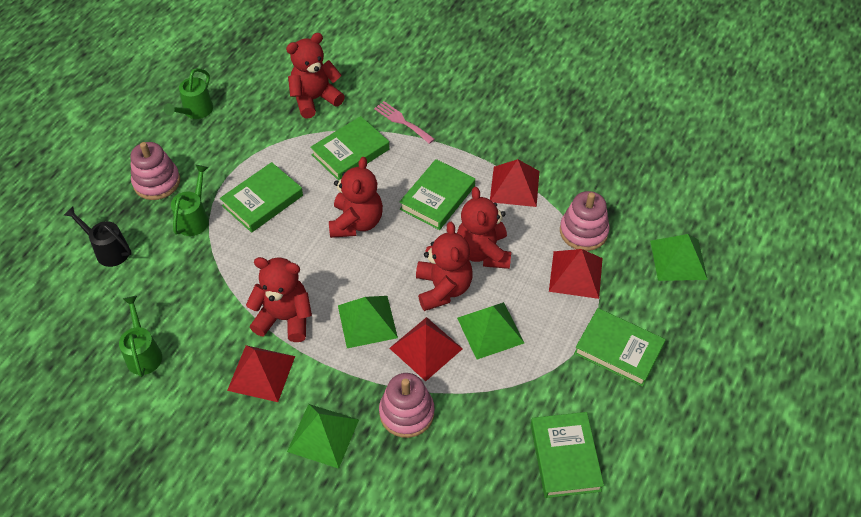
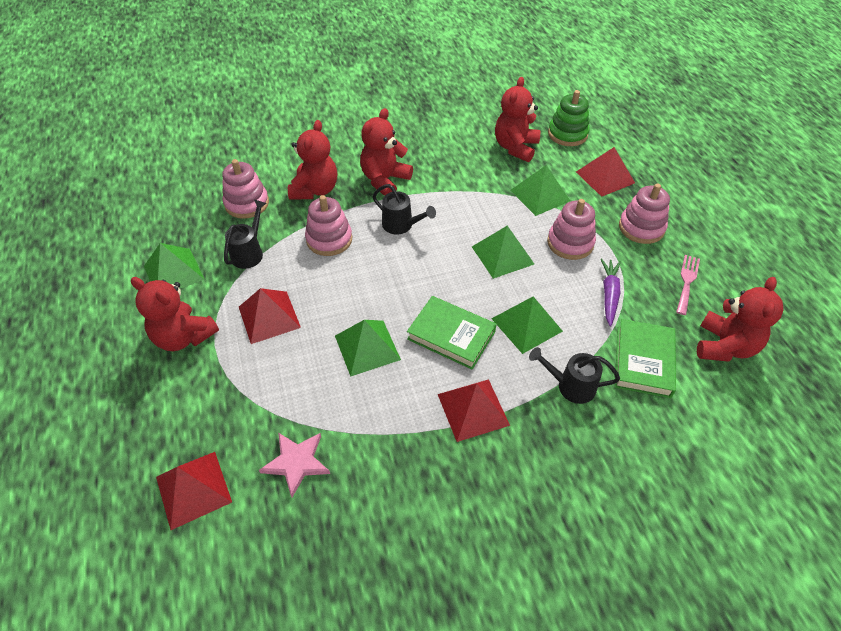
black watering can: [64,206,132,267] = 1 -> [224,200,266,269] [372,184,436,234] [529,347,620,404] = 3
green book: [220,162,303,233] [310,116,390,181] [400,159,475,230] [531,412,604,498] [574,308,666,387] = 5 -> [407,296,497,369] [615,319,676,398] = 2
green pyramid: [287,404,359,469] [338,296,398,348] [457,302,524,360] [650,234,708,281] = 4 -> [144,243,205,289] [335,320,401,376] [472,226,534,279] [491,296,563,354] [510,165,570,216] = 5
green stacking toy: none = 0 -> [548,90,590,146] = 1
green watering can: [119,296,162,377] [164,68,213,119] [171,165,209,236] = 3 -> none = 0
pink stacking toy: [130,142,180,200] [379,373,434,438] [560,191,610,251] = 3 -> [222,159,269,219] [305,195,352,256] [547,199,596,260] [619,184,670,244] = 4
pink star: none = 0 -> [259,433,330,497] = 1
purple carrot: none = 0 -> [601,259,621,326] = 1

